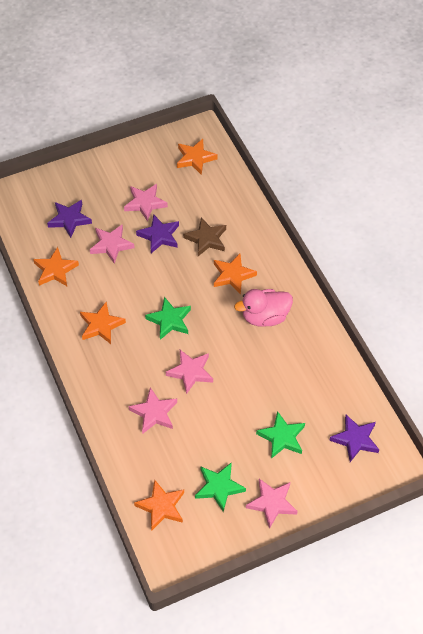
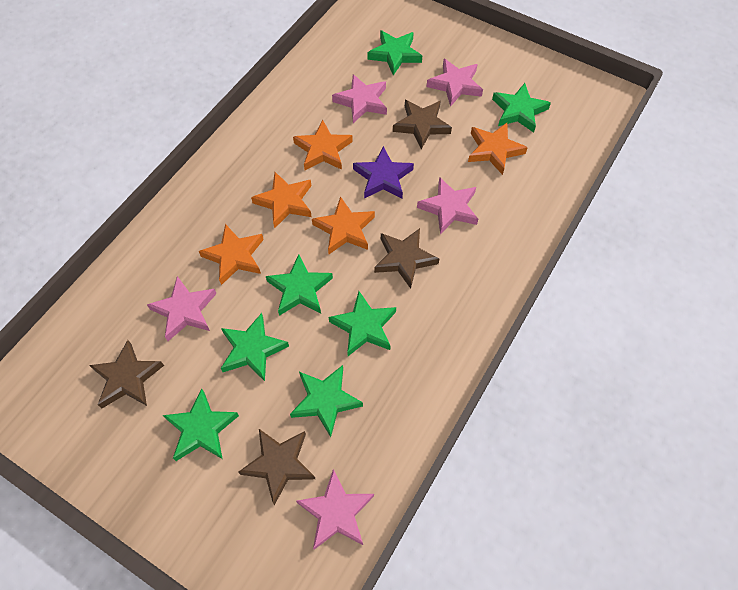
brown star: [183,217,226,256] = 1 -> [89,340,164,408] [238,429,315,505] [374,228,439,289] [393,100,452,149] = 4
green star: [145,297,191,340] [195,462,246,512] [256,411,305,459] = 3 -> [163,389,239,461] [221,313,289,381] [266,254,333,316] [290,365,363,437] [329,291,396,356] [367,30,422,75] [492,83,551,133] = 7
pink duck: [234,289,293,327] = 1 -> none = 0
purple star: [47,200,92,238] [136,214,179,253] [329,415,379,462] = 3 -> [353,146,414,199] = 1

